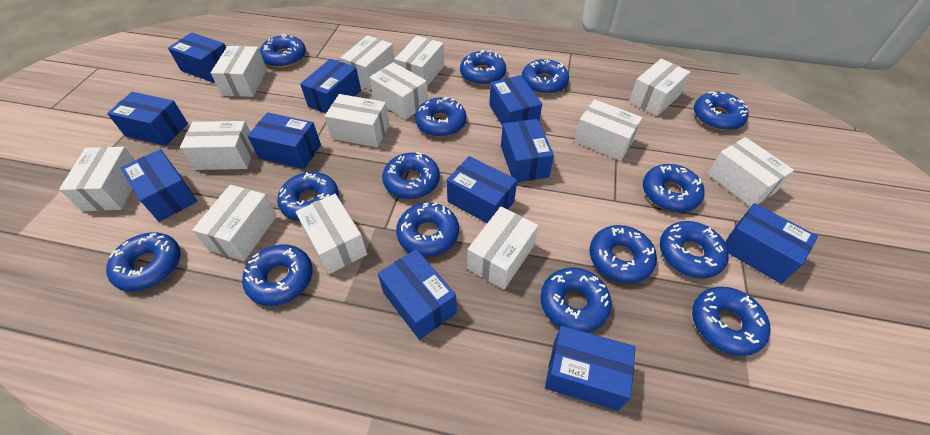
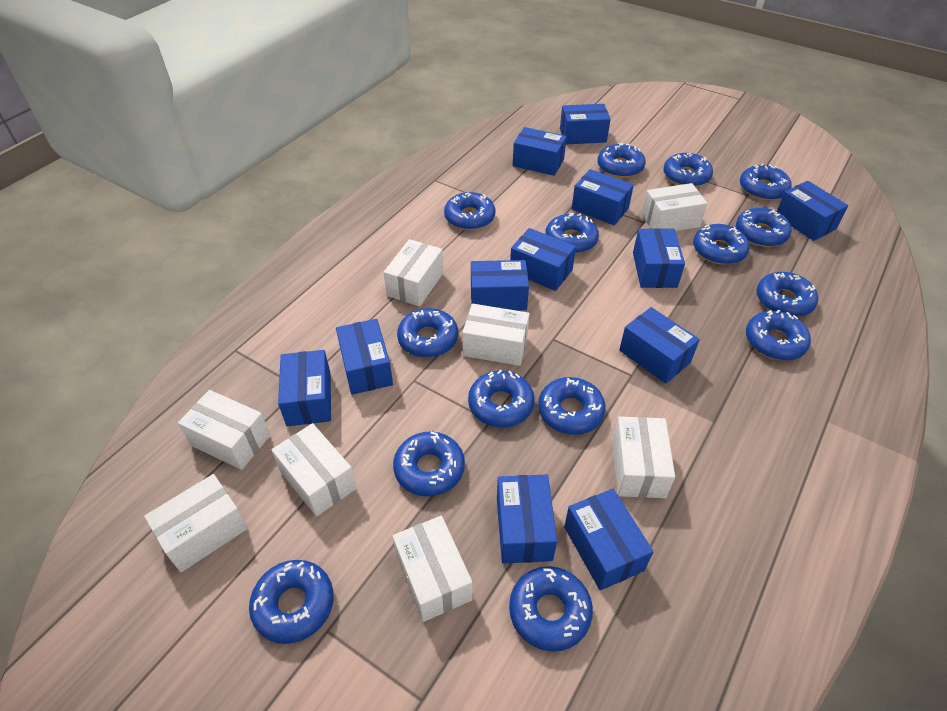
blue box: [107,92,188,146] [121,149,198,222] [168,33,226,82] [248,112,321,169] [300,59,361,114] [378,249,457,340] [447,156,517,223] [489,75,542,126] [501,119,554,182] [545,326,636,411] [725,203,818,284] = 11 -> [278,350,331,426] [336,319,393,395] [471,260,529,310] [497,474,557,563] [510,228,576,291] [513,127,567,176] [560,104,611,144] [564,489,653,591] [572,169,634,226] [619,307,700,384] [633,228,685,288] [777,181,848,241] = 12
white box: [59,147,135,211] [180,121,254,170] [192,185,277,261] [211,46,267,97] [296,194,367,274] [325,94,390,147] [340,35,395,90] [369,62,428,120] [394,36,444,86] [467,207,538,289] [574,99,643,161] [629,59,690,116] [707,137,794,207] = 13 -> [144,474,248,572] [178,390,270,470] [271,423,357,517] [384,239,444,306] [392,516,472,622] [463,304,529,366] [612,416,675,498] [642,183,708,231] = 8

